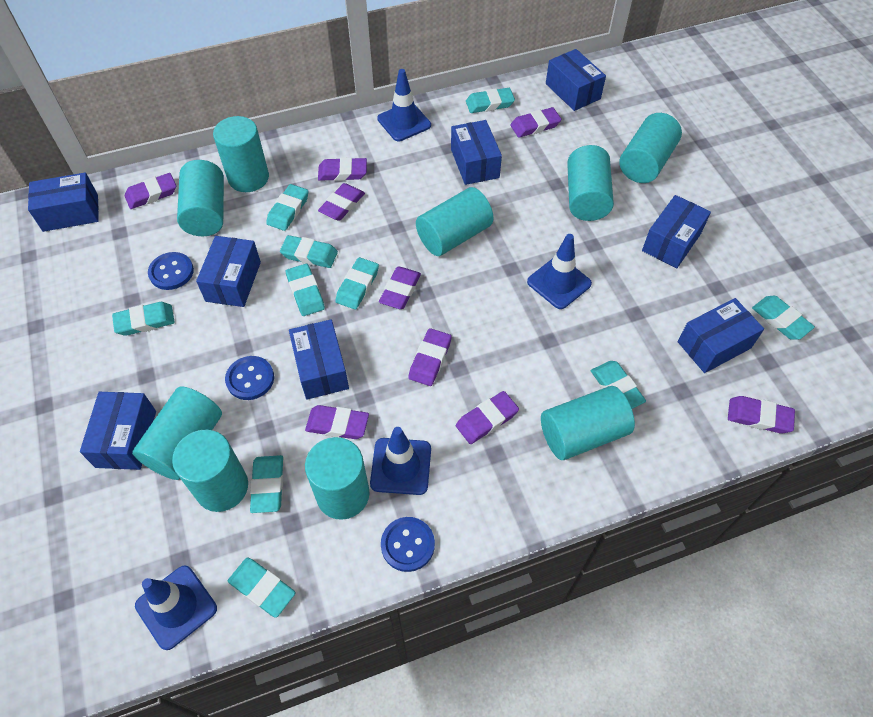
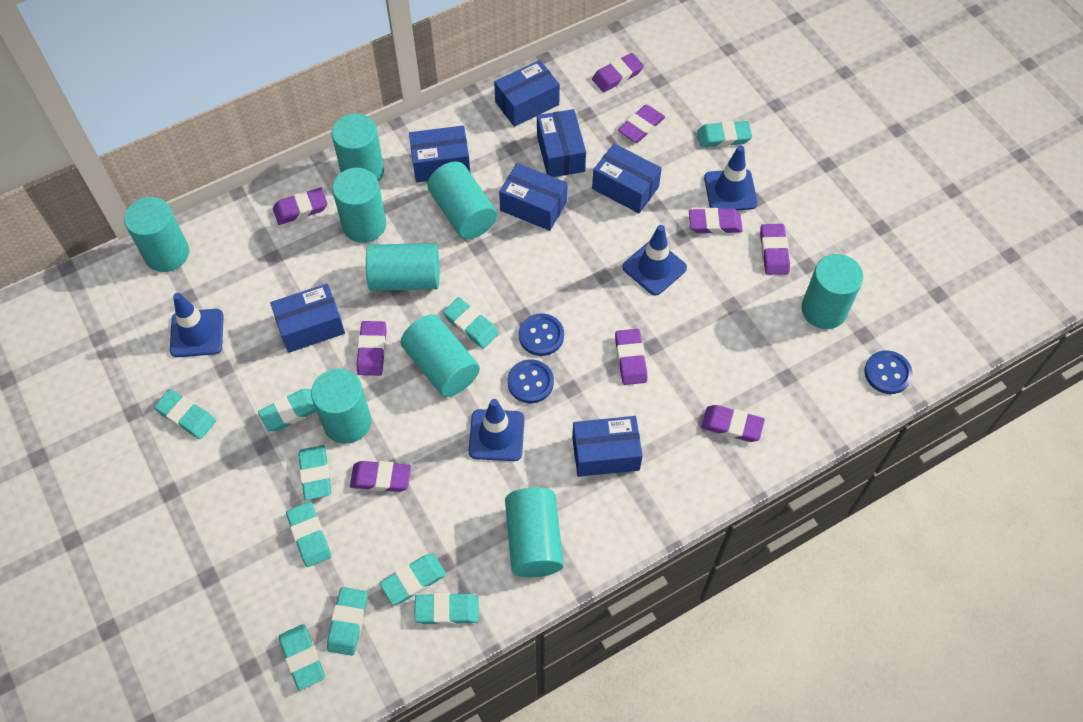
blue box: [28,172,99,232] [80,392,156,470] [196,236,261,307] [289,319,349,400] [451,120,502,185] [546,49,606,111] [642,195,711,268] [678,298,764,373] = 8 -> [270,283,345,353] [409,126,470,182] [494,60,560,127] [499,163,568,231] [537,109,586,177] [572,416,643,477] [592,143,662,213] = 7

